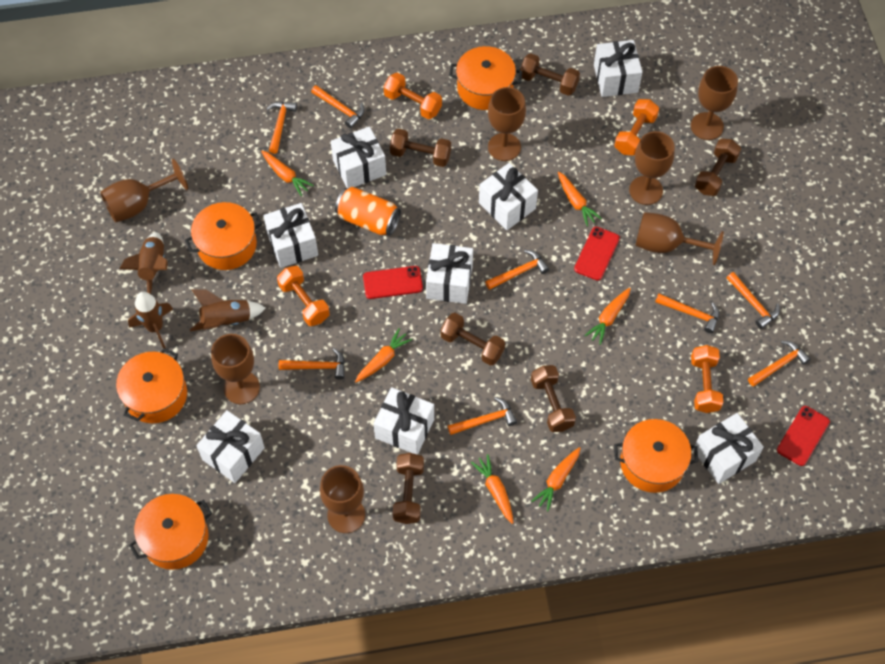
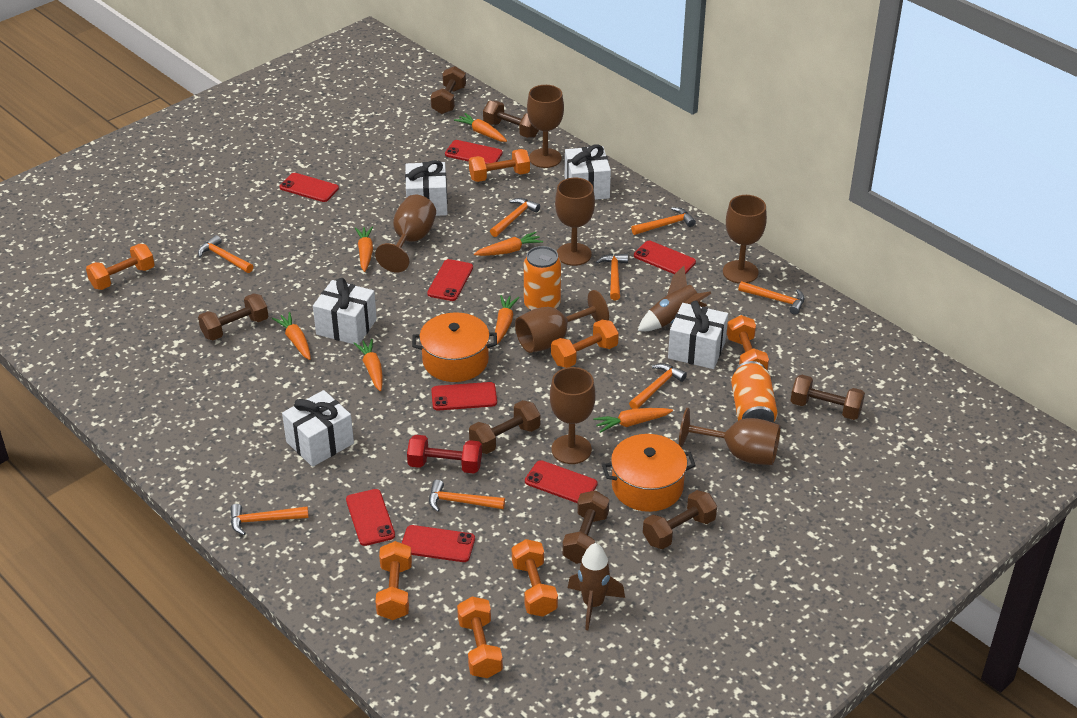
brown dumbbell: [390,129,451,167] [392,453,424,524] [441,313,505,366] [520,53,580,96] [531,365,576,432] [695,139,741,196] = 6 -> [198,293,268,340] [430,66,466,114] [469,400,540,454] [483,101,539,138] [562,490,609,564] [643,490,717,549] [790,375,865,420] = 7
brown rocket: [120,232,168,294] [128,292,173,349] [190,289,266,331] = 3 -> [568,543,625,630] [638,266,712,331] = 2
orange can: [335,187,401,236] = 1 -> [524,246,561,311] [731,361,778,423] = 2
orange carrot: [261,151,314,196] [355,329,412,382] [471,454,513,524] [531,447,581,511] [558,172,602,226] [585,288,631,345] = 6 -> [272,312,311,360] [353,339,382,391] [355,226,373,272] [454,113,507,142] [474,232,543,256] [495,295,519,344] [593,408,673,433] = 7
orange dumbbell: [277,266,330,326] [384,72,442,119] [614,99,659,155] [691,345,723,413] = 4 -> [86,244,155,290] [376,541,412,620] [457,596,503,678] [469,149,530,182] [512,539,558,617] [551,320,619,368] [727,315,769,371] = 7
orange pot: [116,348,187,423] [129,494,212,570] [185,202,262,270] [449,46,522,110] [614,419,698,493] = 5 -> [412,312,497,382] [602,434,696,512] = 2
red dumbbell: none = 0 -> [407,435,482,474] = 1
red phone: [363,266,423,299] [574,227,620,281] [777,406,830,466] = 3 -> [280,173,339,202] [346,489,395,546] [402,525,475,562] [427,259,473,301] [431,382,497,411] [445,140,503,164] [525,460,597,503] [634,241,696,274] = 8
white gift: [196,410,265,483] [263,203,318,268] [331,126,386,188] [373,387,434,455] [426,243,473,304] [479,163,538,230] [594,40,642,97] [693,413,764,484] = 8 -> [282,390,354,467] [313,278,377,345] [405,160,448,216] [565,144,611,200] [668,301,728,369] = 5

